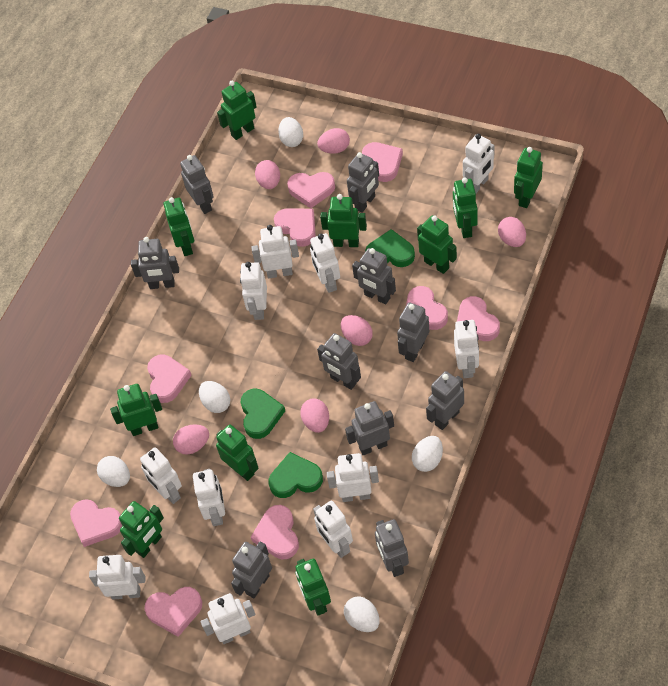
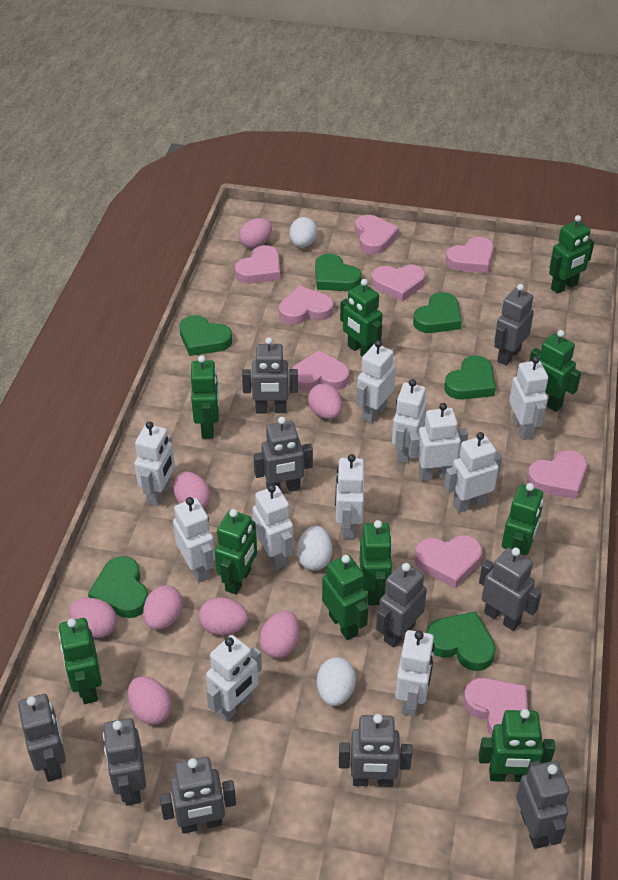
green heart: [240,389,285,439] [268,452,323,498] [365,229,415,267] = 3 -> [88,556,148,618] [179,315,232,356] [315,254,362,291] [413,292,462,333] [426,611,496,671] [444,355,496,400] = 6
pink egg: [173,424,209,455] [255,160,280,189] [300,398,329,433] [317,128,350,154] [341,315,373,346] [498,217,526,247] = 6 -> [69,598,117,638] [128,676,172,725] [143,586,183,630] [173,471,211,509] [199,597,248,635] [239,218,272,248] [259,611,299,658] [308,384,342,419] = 8
white egg: [97,456,130,487] [199,381,230,413] [278,117,303,147] [344,596,380,632] [412,436,443,472] = 5 -> [290,217,317,248] [297,526,332,571] [317,657,356,706] = 3

